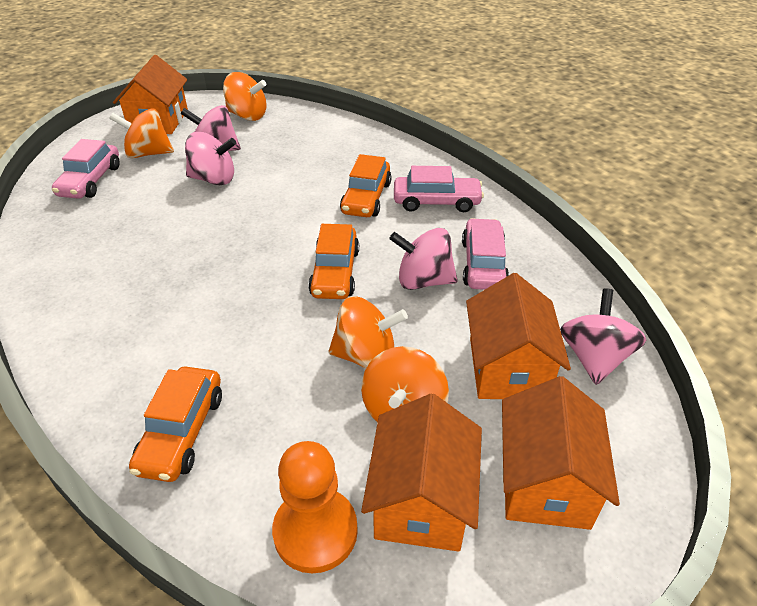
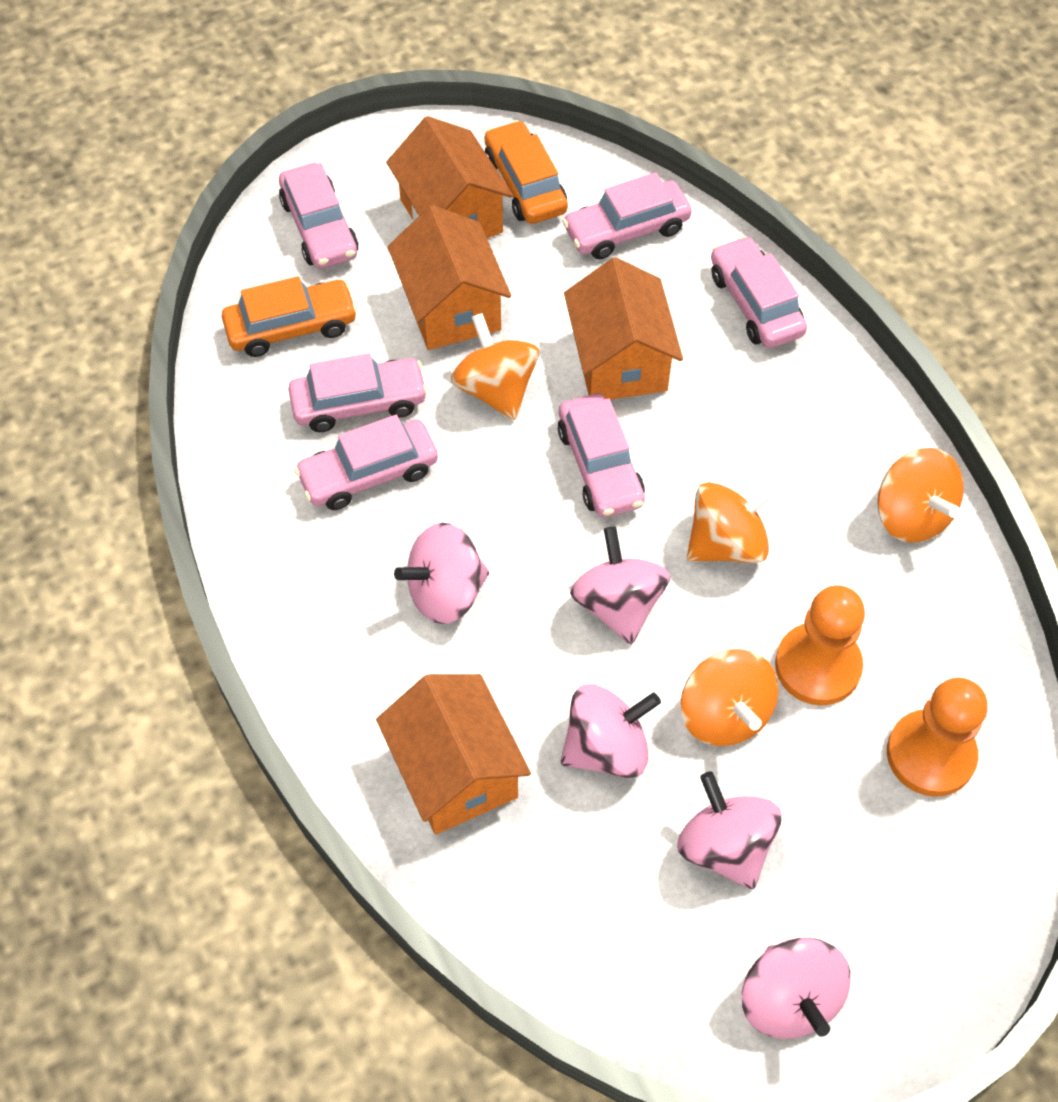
orange car: [129,367,222,482] [308,224,359,299] [340,154,392,217] = 3 -> [222,276,358,357] [485,120,568,224] = 2
orange pawn: [272,441,358,573] = 1 -> [775,585,865,705] [887,678,987,797] = 2
pink car: [52,139,120,199] [394,166,484,212] [462,218,509,290] = 3 -> [279,163,358,269] [288,353,428,432] [294,415,438,510] [558,393,645,517] [562,172,692,259] [711,236,807,348] = 6
pink spinning top: [181,105,241,151] [185,132,236,185] [389,228,458,290] [560,288,646,385] = 4 -> [394,523,489,624] [561,684,661,778] [570,526,670,644] [677,771,782,889] [742,938,850,1039] = 5

